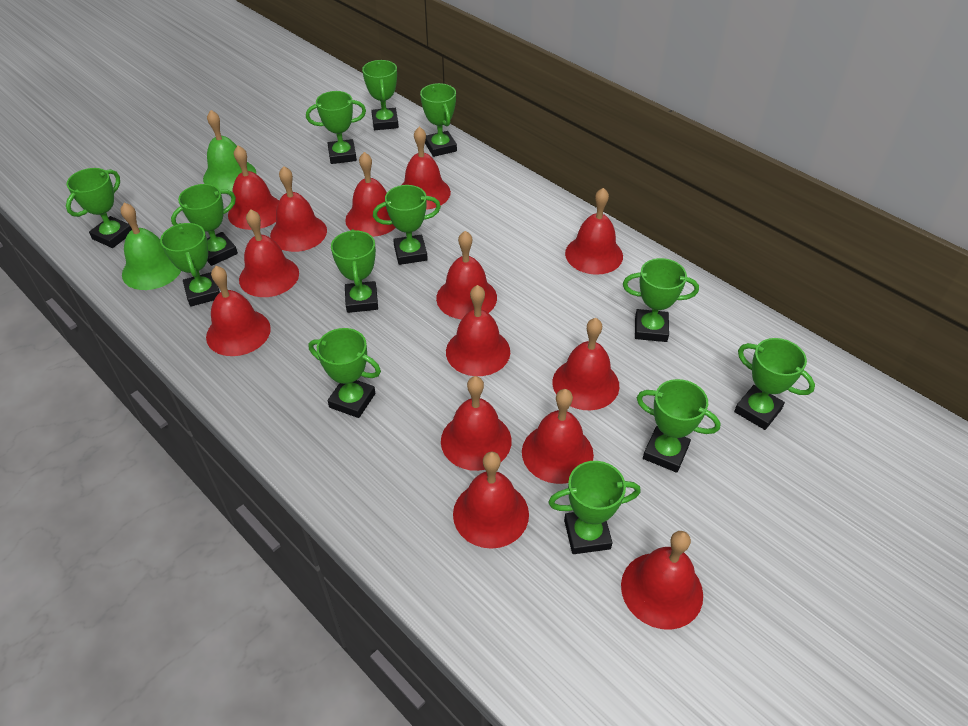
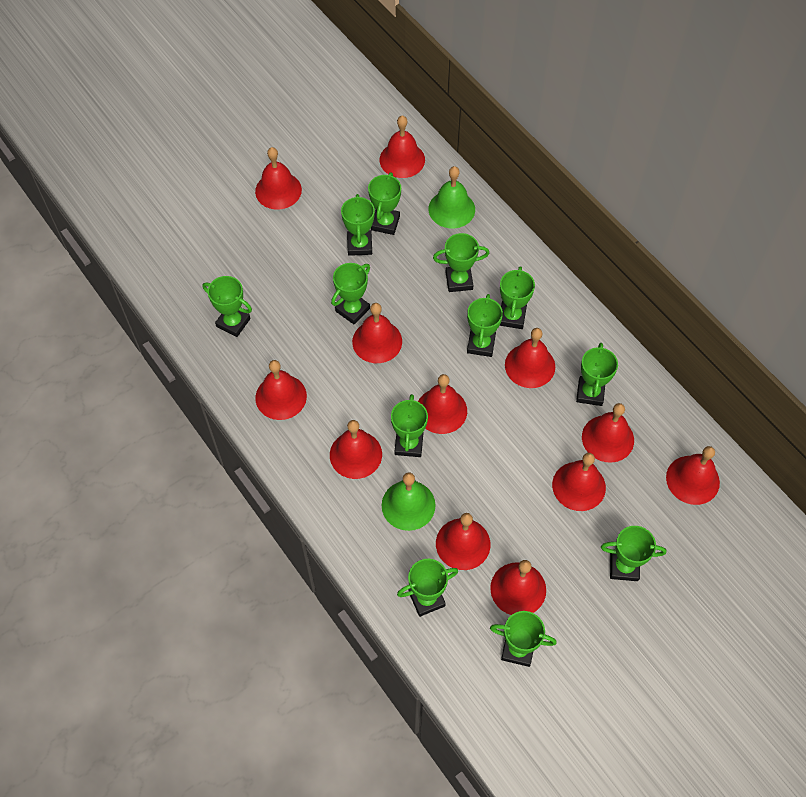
green trophy: [66,168,132,248] [160,223,220,306] [171,184,238,266] [306,91,366,164] [309,328,381,418] [331,229,378,313] [362,60,399,130] [373,185,441,265] [420,83,457,157] [548,461,640,554] [623,258,699,342] [637,379,721,473] [734,338,815,430] = 13 -> [203,276,252,337] [331,263,370,324] [341,194,375,256] [368,173,401,235] [391,394,428,457] [397,559,458,617] [433,233,489,292] [467,294,503,357] [490,611,557,667] [500,266,535,329] [576,343,618,406] [601,526,666,581] = 12
red bell: [206,266,271,356] [228,146,279,230] [239,210,299,297] [270,166,327,252] [345,152,396,237] [402,127,451,210] [436,231,497,320] [441,376,512,471] [446,285,510,376] [453,452,529,549] [522,389,594,484] [553,318,619,410] [565,188,623,275] [621,531,703,630] = 14 -> [255,147,302,209] [255,360,307,420] [330,420,382,479] [352,303,402,363] [380,116,425,178] [418,374,467,434] [436,513,490,570] [490,560,546,615] [505,328,555,388] [552,453,606,511] [582,403,634,463] [666,446,720,505] = 12

